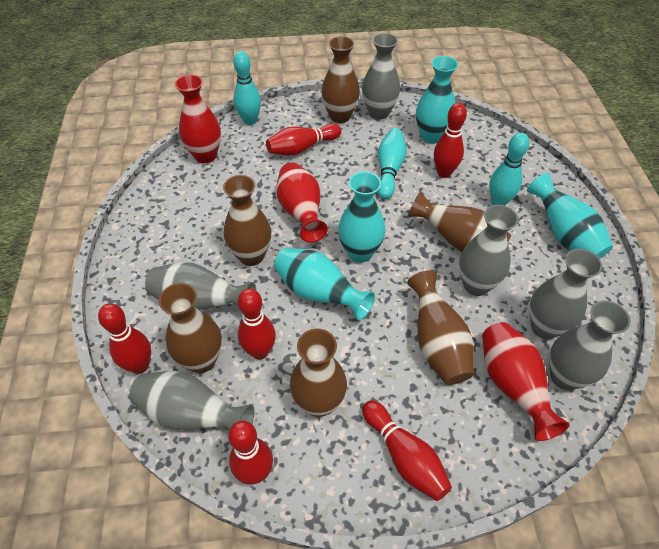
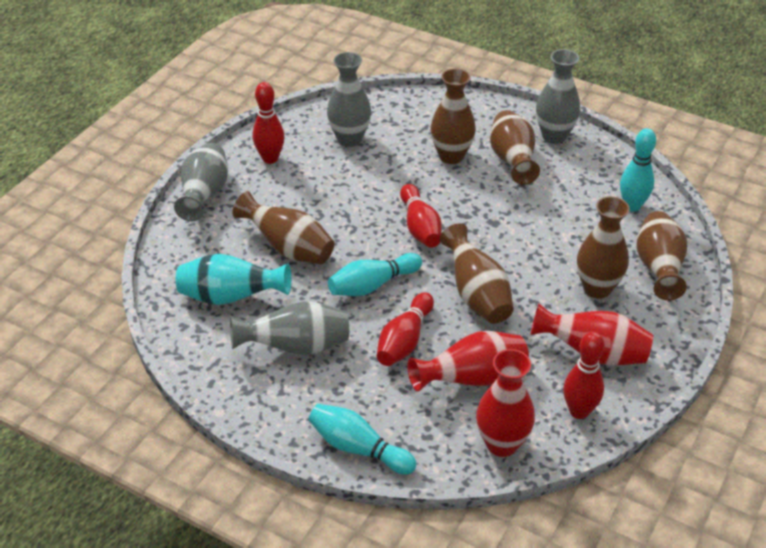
grey vase: [129,371,254,430] [145,262,256,310] [362,33,400,120] [459,205,518,296] [529,249,602,339] [549,301,631,390] = 6 -> [174,143,228,221] [230,301,349,355] [327,52,371,147] [536,49,580,144] = 4
red bowling pin: [98,304,151,374] [228,421,273,485] [238,288,276,359] [266,124,341,156] [362,400,452,501] [434,103,467,178] = 6 -> [253,82,284,164] [377,292,434,366] [400,184,442,248] [563,332,605,419] = 4
turquoise vase: [274,248,375,320] [338,171,385,263] [416,56,458,144] [527,173,613,259] = 4 -> [176,254,291,305] = 1

